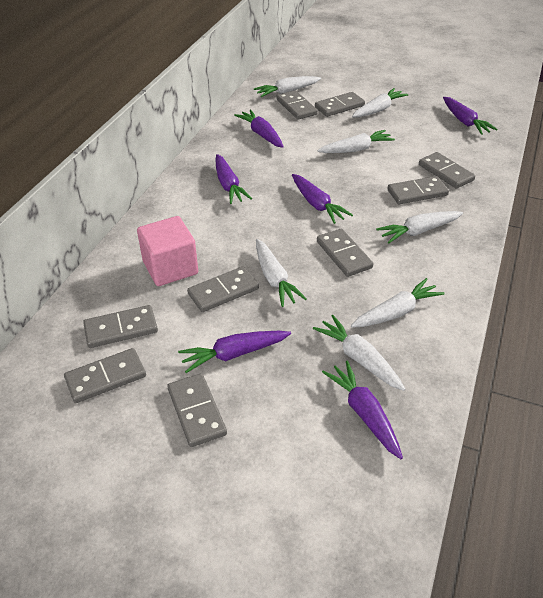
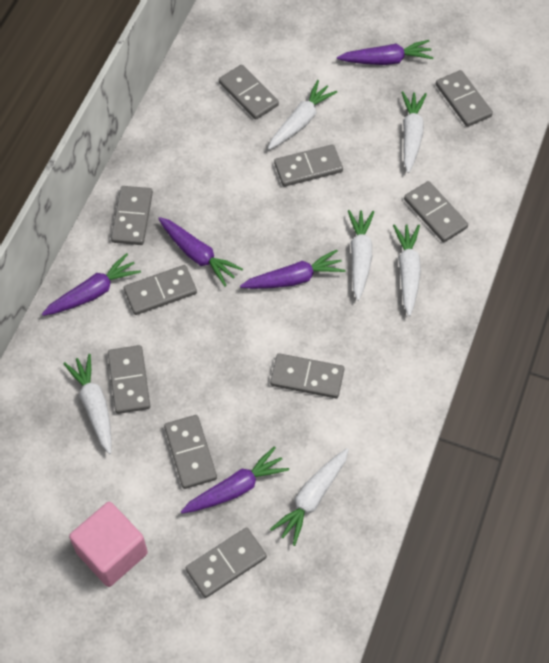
grey domino: [64,348,146,403] [83,305,158,348] [167,373,227,447] [187,266,259,312] [276,90,318,120] [315,92,365,117] [317,229,373,277] [387,176,449,204] [419,152,475,189] = 9 -> [108,345,150,414] [111,186,153,245] [124,265,197,315] [164,415,217,489] [186,527,267,598] [219,65,279,120] [270,353,344,398] [274,145,343,187] [404,181,468,242] [436,70,493,127] = 10
purple carrot: [178,331,291,373] [216,154,252,204] [234,109,284,148] [292,174,353,224] [322,361,403,459] [443,97,498,135] = 6 -> [42,253,141,316] [158,217,243,287] [181,446,289,513] [240,250,345,289] [337,40,434,65] = 5
white carrot: [254,76,321,97] [256,239,307,307] [313,315,405,391] [317,130,395,153] [351,278,444,328] [352,88,408,117] [376,211,463,244] = 7 -> [63,354,112,454] [268,80,338,150] [270,448,349,546] [348,210,374,301] [393,224,421,316] [401,91,427,173] = 6

